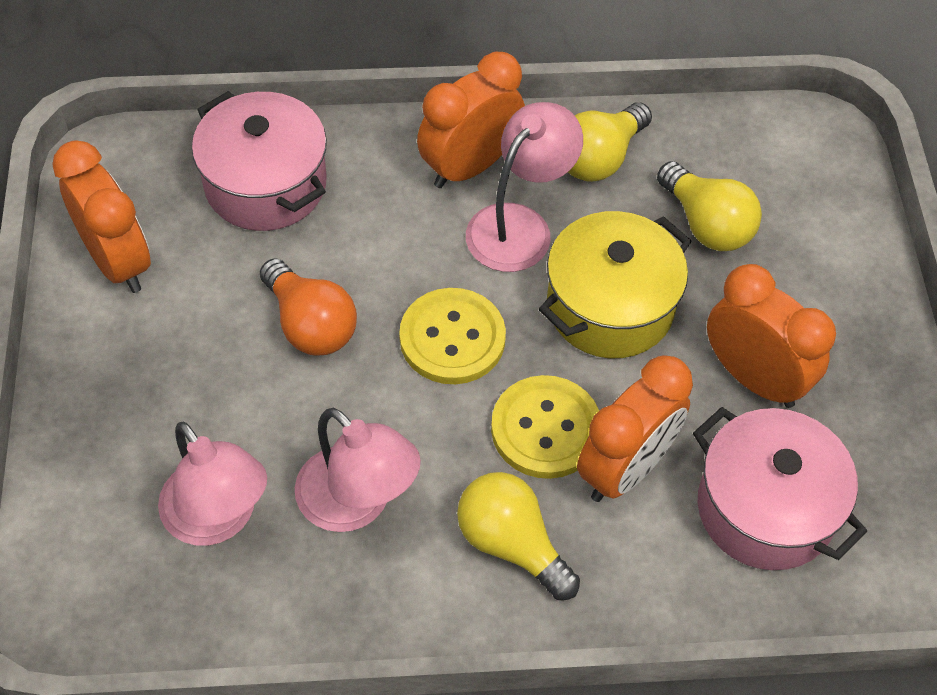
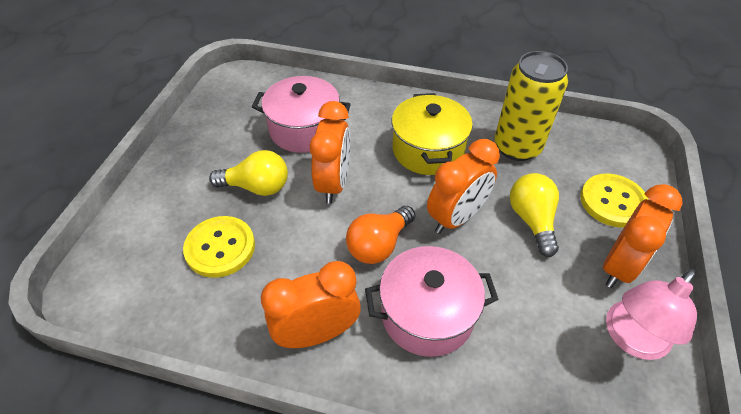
pink lamp: [158,421,267,546] [295,408,421,532] [466,102,583,272] = 3 -> [606,269,697,360] = 1
yellow can: none = 0 -> [495,51,568,161] = 1
yellow light bulb: [457,472,580,600] [568,103,652,182] [657,161,762,251] = 3 -> [209,150,288,196] [510,173,559,257] = 2

